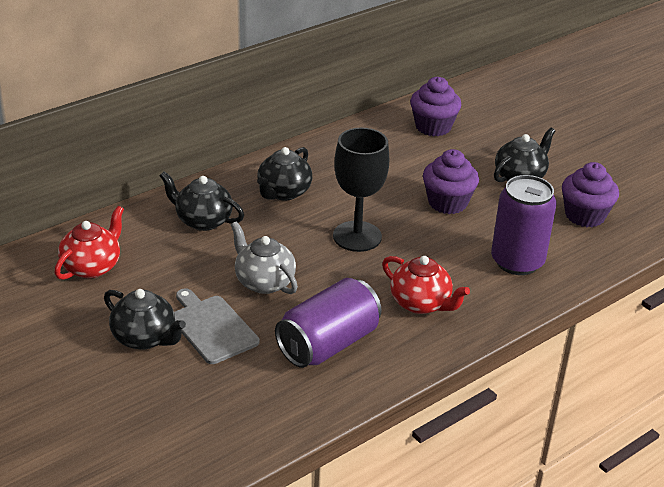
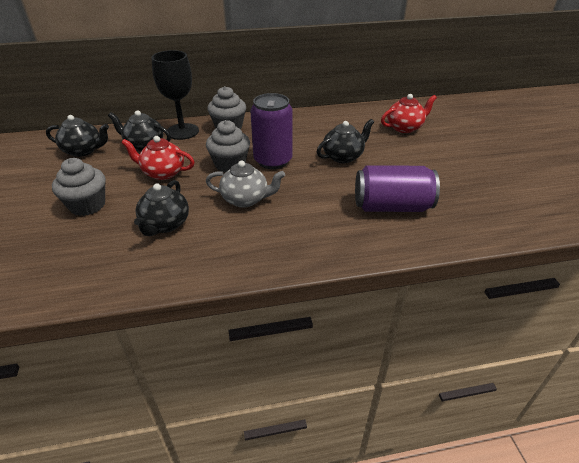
grey cupcake: none = 0 -> [52,158,106,216] [206,120,250,172] [207,86,246,129] = 3
grey cutting board: [174,288,259,364] = 1 -> none = 0
purple cupcake: [410,77,461,136] [423,149,479,214] [562,162,619,227] = 3 -> none = 0

